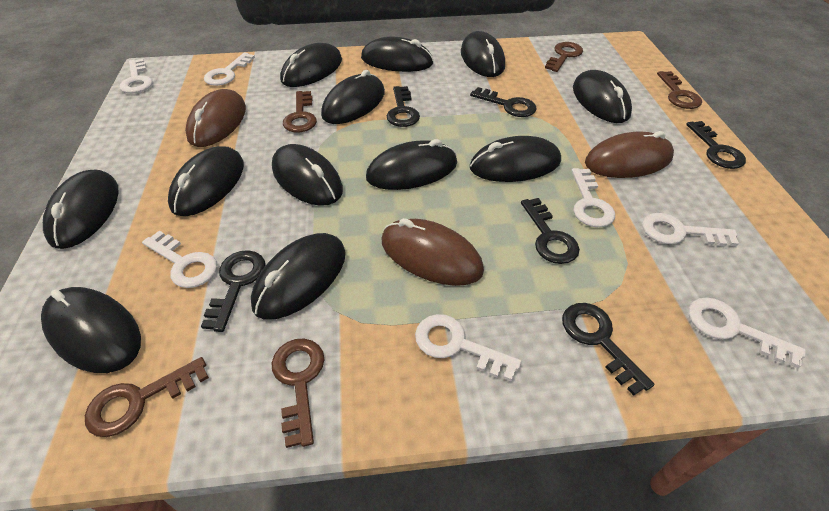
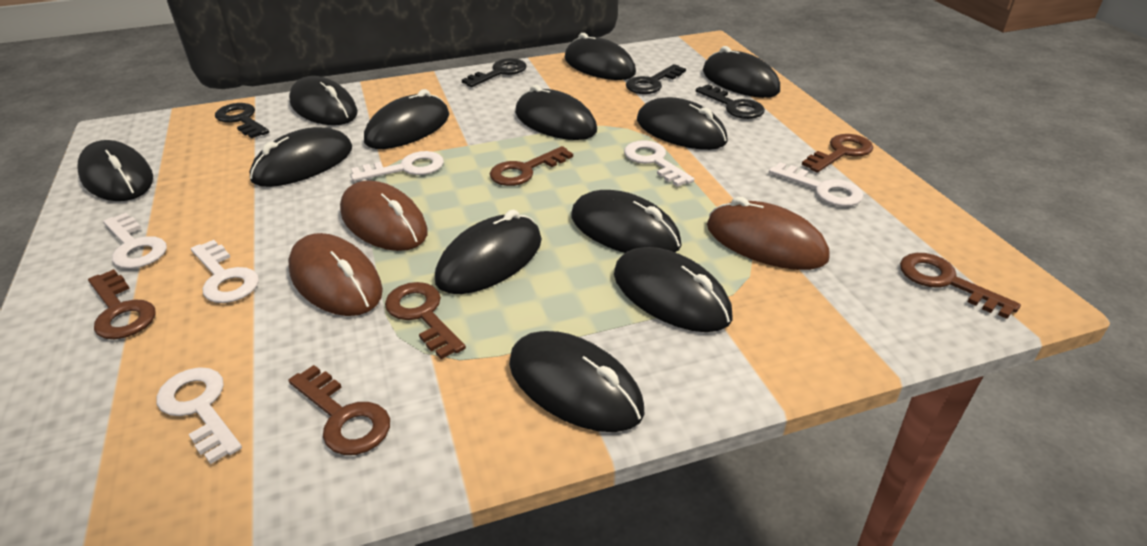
black key: [201,250,265,332] [387,86,420,127] [470,87,537,117] [521,198,580,264] [562,303,654,396] [686,121,746,169] = 6 -> [215,103,269,139] [462,58,527,87] [626,64,686,94] [696,84,765,119] = 4
brown key: [85,357,209,437] [271,338,325,448] [283,91,317,133] [545,42,583,72] [657,71,702,109] = 5 -> [88,269,155,339] [288,365,390,455] [385,282,466,359] [490,146,573,186] [802,134,873,173] [900,253,1021,319] = 6
white key: [120,59,153,93] [142,231,217,288] [204,52,255,86] [415,314,522,382] [571,168,615,227] [642,213,739,246] [689,297,806,368] = 7 -> [103,213,167,269] [157,367,242,464] [191,240,259,303] [351,151,444,181] [624,140,694,187] [769,162,863,206] = 6

